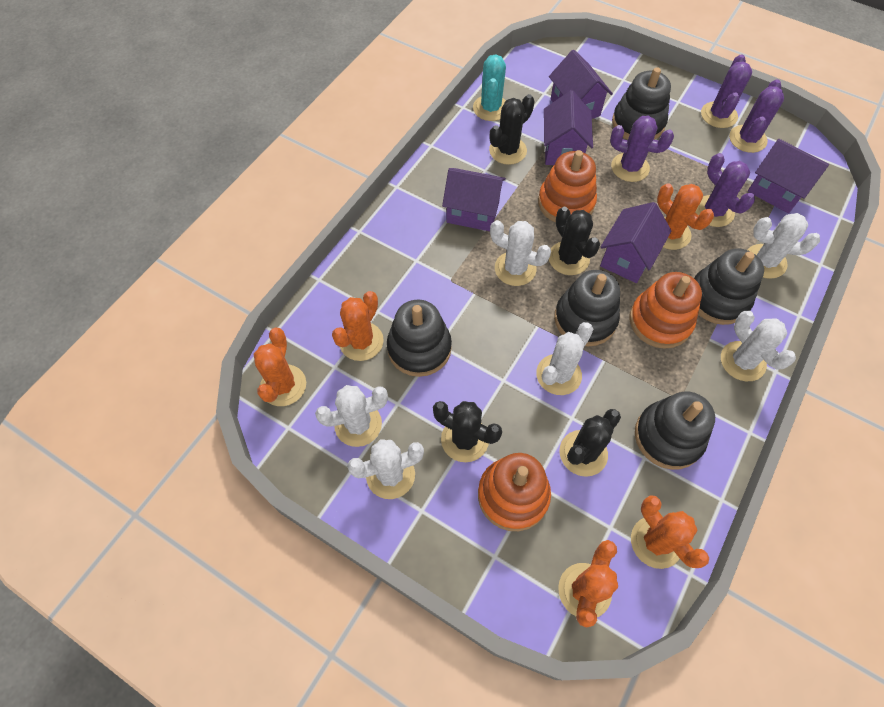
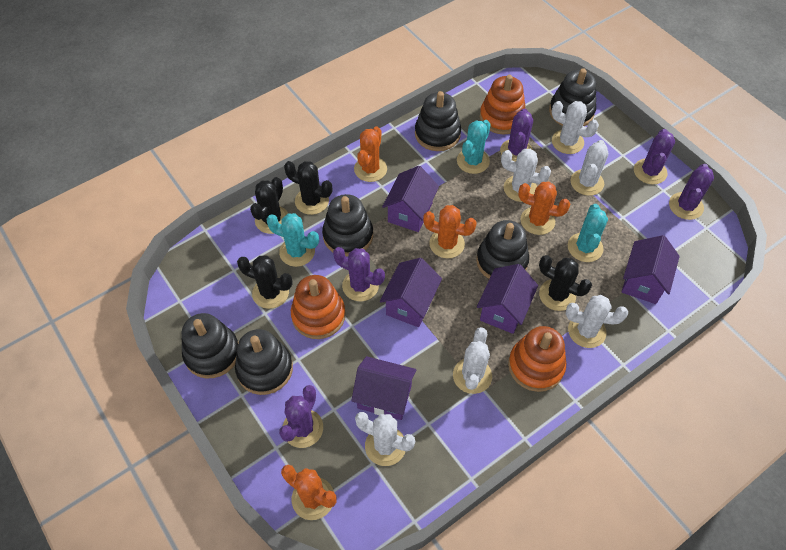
black stacking toy: [387,300,452,377] [554,270,620,346] [612,67,671,140] [635,391,715,470] [694,248,764,325] = 5 -> [182,313,239,378] [235,329,293,395] [322,194,373,256] [415,91,461,151] [476,220,529,279] [549,69,596,126] = 6
orange cactus: [254,328,306,406] [332,291,384,361] [558,540,618,627] [631,495,709,569] [657,183,714,250] = 5 -> [281,465,337,520] [354,126,387,182] [423,205,477,258] [518,182,570,235] = 4
purple cactus: [610,116,674,182] [695,153,755,227] [701,54,752,128] [729,79,784,153] = 4 -> [279,385,323,448] [333,247,385,301] [500,108,533,162] [634,129,675,185] [669,164,714,220] = 5
turquoise cactus: [473,54,506,121] = 1 -> [266,213,319,267] [457,120,491,174] [568,204,608,262] = 3

